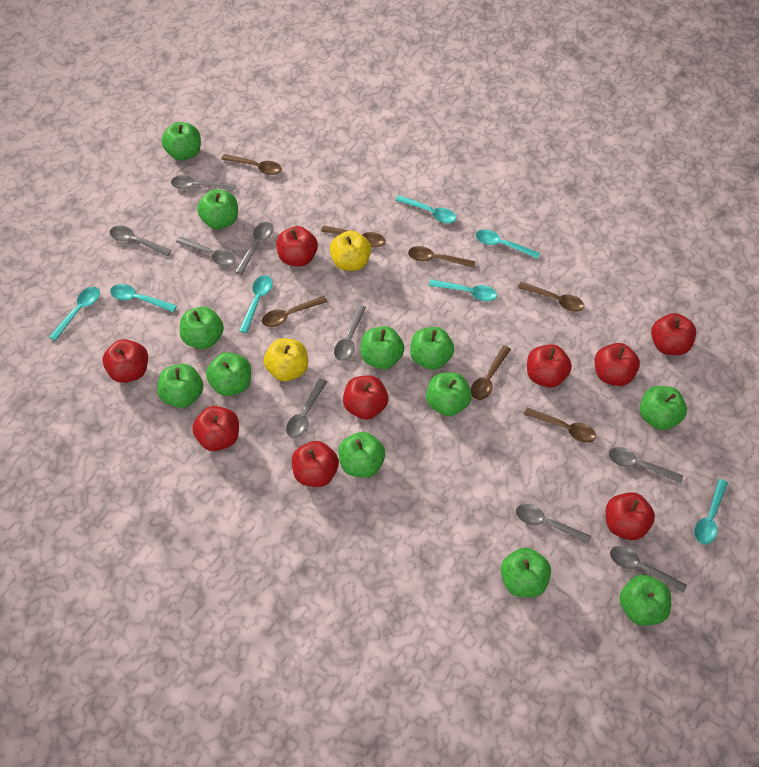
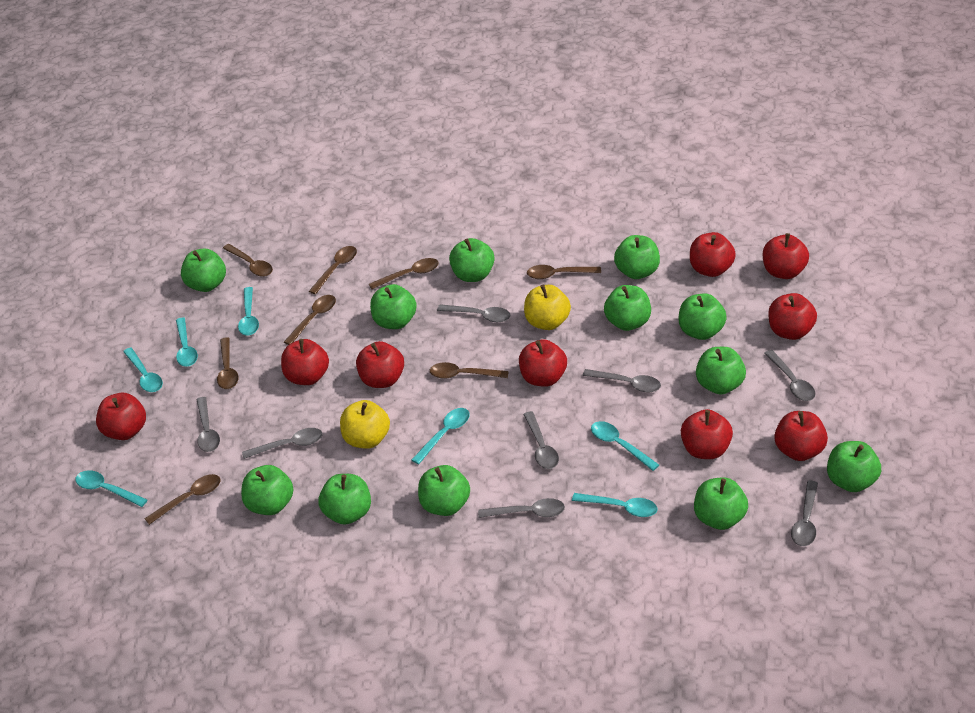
brown spoon: [221,154,282,175] [262,296,328,327] [321,225,386,248] [408,246,475,268] [471,346,511,400] [518,282,584,312] [524,408,596,443] = 7 -> [144,474,221,525] [217,337,239,389] [223,244,273,277] [284,295,336,345] [309,246,357,294] [369,258,439,289] [430,362,509,379] [527,265,601,279] = 8
grey spoon: [110,226,172,256] [171,175,236,191] [176,237,236,266] [235,222,274,275] [286,378,327,438] [334,305,366,361] [516,504,592,544] [609,447,683,483] [610,546,687,593] = 9 -> [196,397,220,452] [242,428,322,459] [437,304,511,322] [478,498,565,518] [523,411,559,469] [583,369,661,392] [764,350,816,401] [791,481,818,546] = 8

